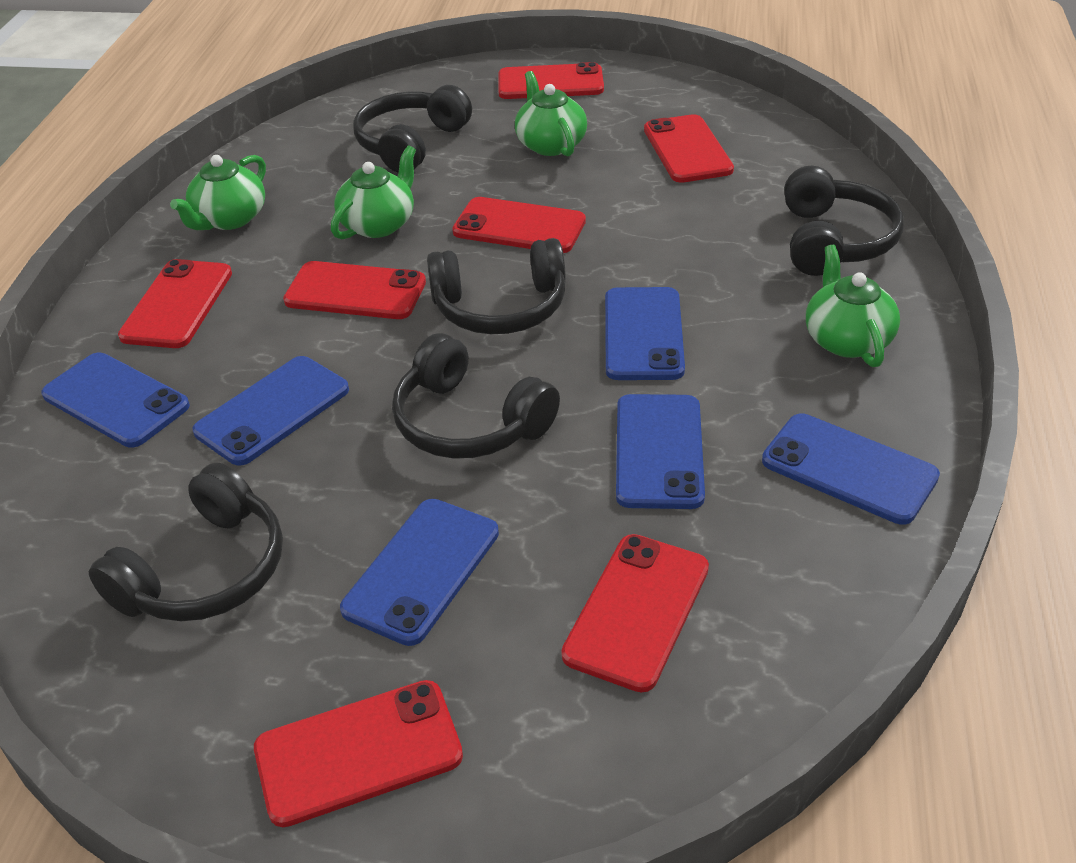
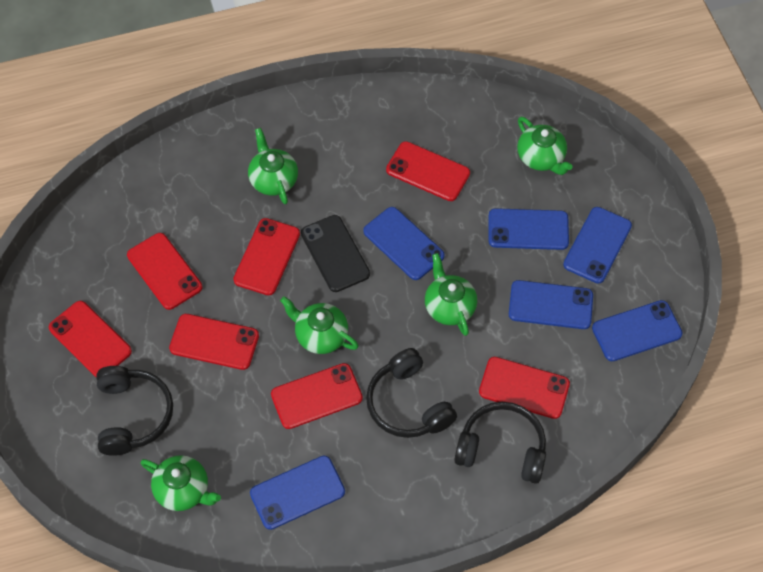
black headphones: [89,463,283,621] [353,85,472,173] [392,333,560,459] [427,238,566,334] [784,166,904,276] = 5 -> [96,366,173,456] [366,348,457,438] [454,402,546,484] = 3
black phone: none = 0 -> [301,215,370,292] = 1
green teapot: [170,155,266,230] [331,145,416,239] [515,71,587,156] [806,245,900,367] = 4 -> [140,455,221,511] [248,128,298,204] [280,296,359,354] [425,253,477,336] [517,117,572,175] = 5

